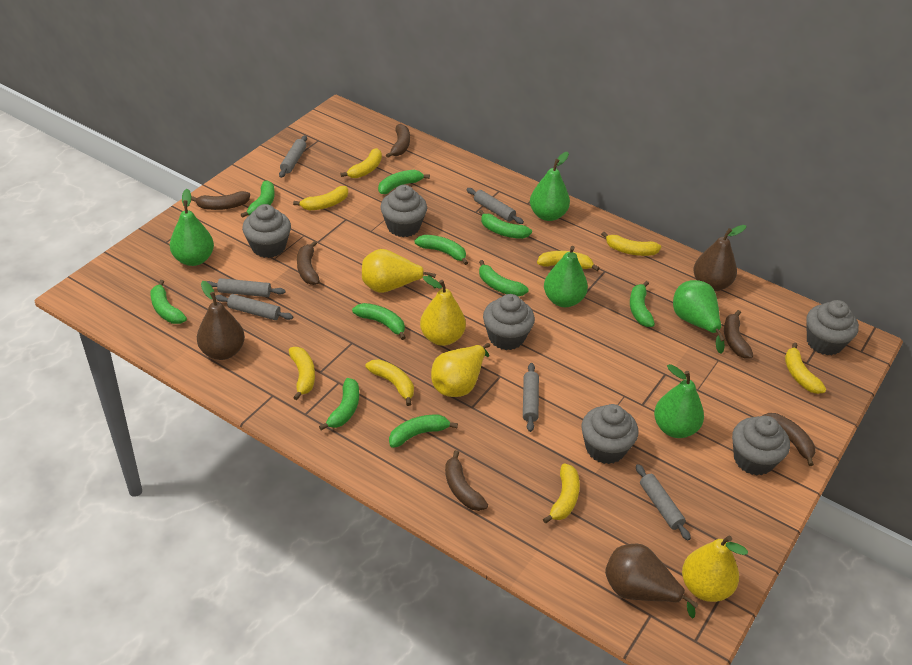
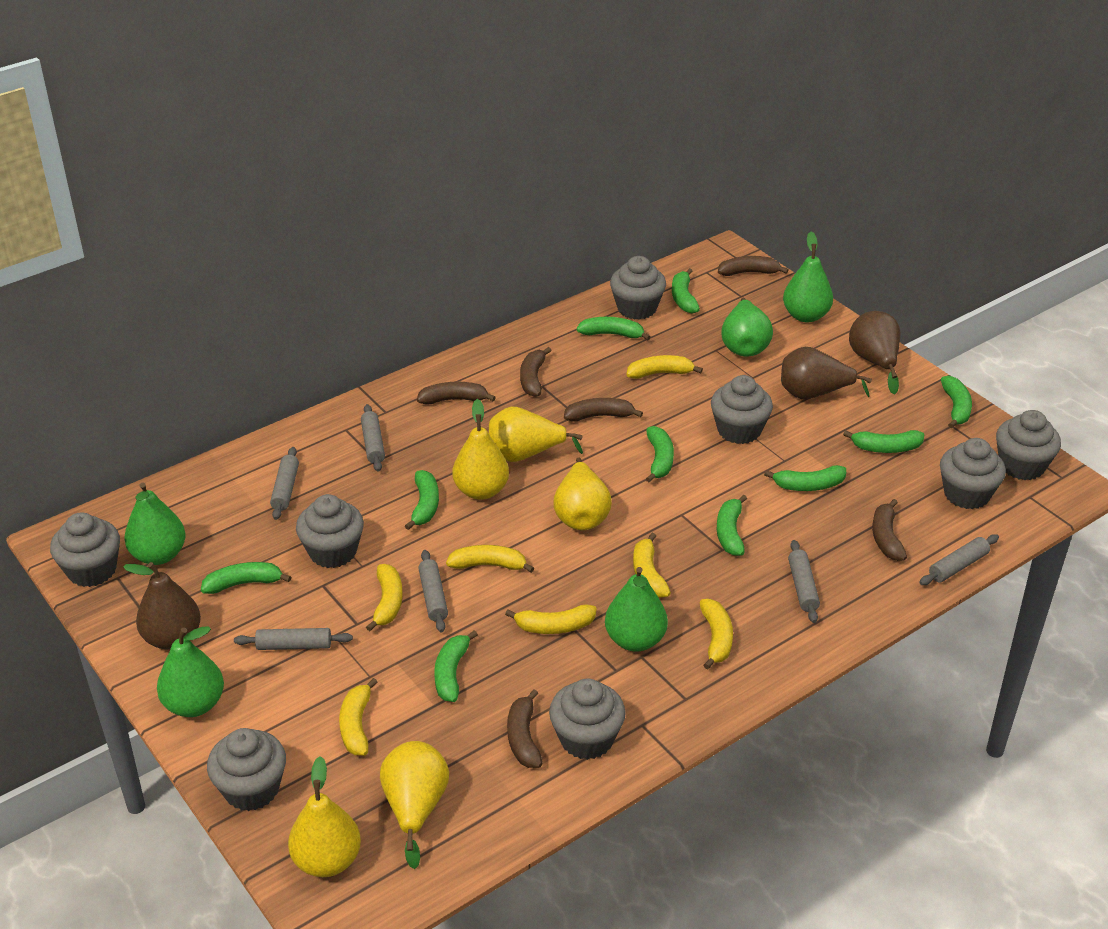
grey cupcake: [242,204,291,258] [381,185,427,237] [483,294,535,350] [581,404,638,464] [732,416,790,475] [806,300,859,355] = 6 -> [50,512,120,587] [207,728,286,811] [296,494,364,568] [549,678,626,760] [610,256,666,320] [711,375,773,444] [940,438,1006,509] [996,410,1061,480] = 8
yellow banana: [289,347,315,400] [293,186,348,210] [340,148,382,178] [365,359,414,406] [537,251,599,271] [543,463,580,523] [601,232,661,256] [785,343,826,394] = 8 -> [339,678,378,756] [366,564,403,631] [446,545,534,573] [505,604,597,634] [627,355,703,379] [633,533,671,598] [700,599,733,669] = 7
yellow pear: [362,249,436,293] [420,276,466,346] [431,343,490,397] [682,536,748,602] = 4 -> [288,756,361,877] [380,741,449,869] [452,399,509,500] [489,407,583,462] [553,458,612,530] = 5

